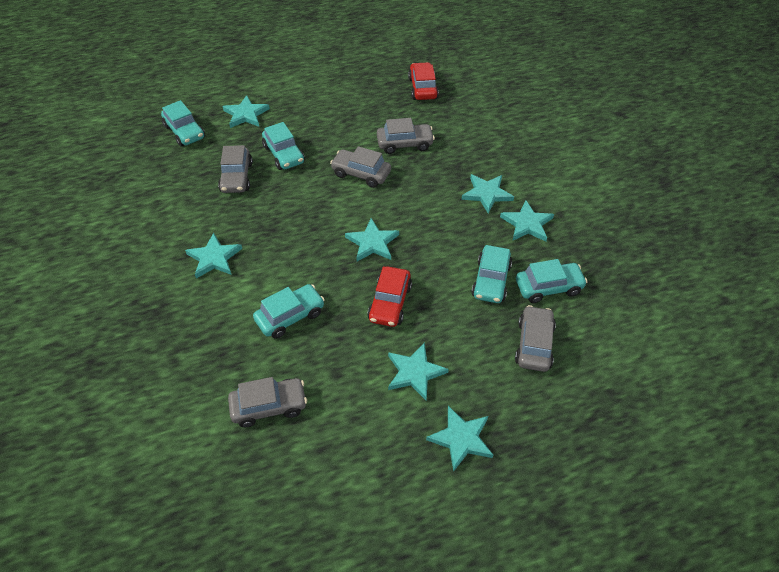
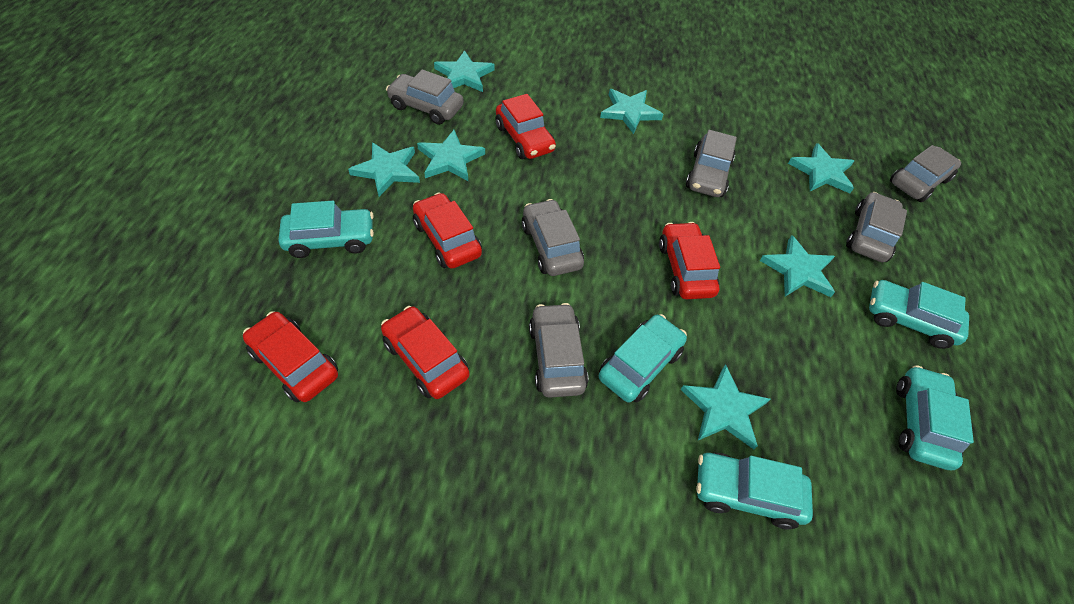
grey car: [218,145,253,193] [228,377,307,427] [330,146,391,188] [377,118,435,154] [515,305,556,372] = 5 -> [386,69,463,125] [522,199,584,276] [529,303,588,398] [686,130,737,197] [846,192,907,262] [890,145,961,202] = 6
red car: [367,267,412,327] [408,62,439,100] = 2 -> [243,311,338,403] [381,306,469,399] [413,192,482,269] [495,94,556,159] [659,222,720,299] = 5

